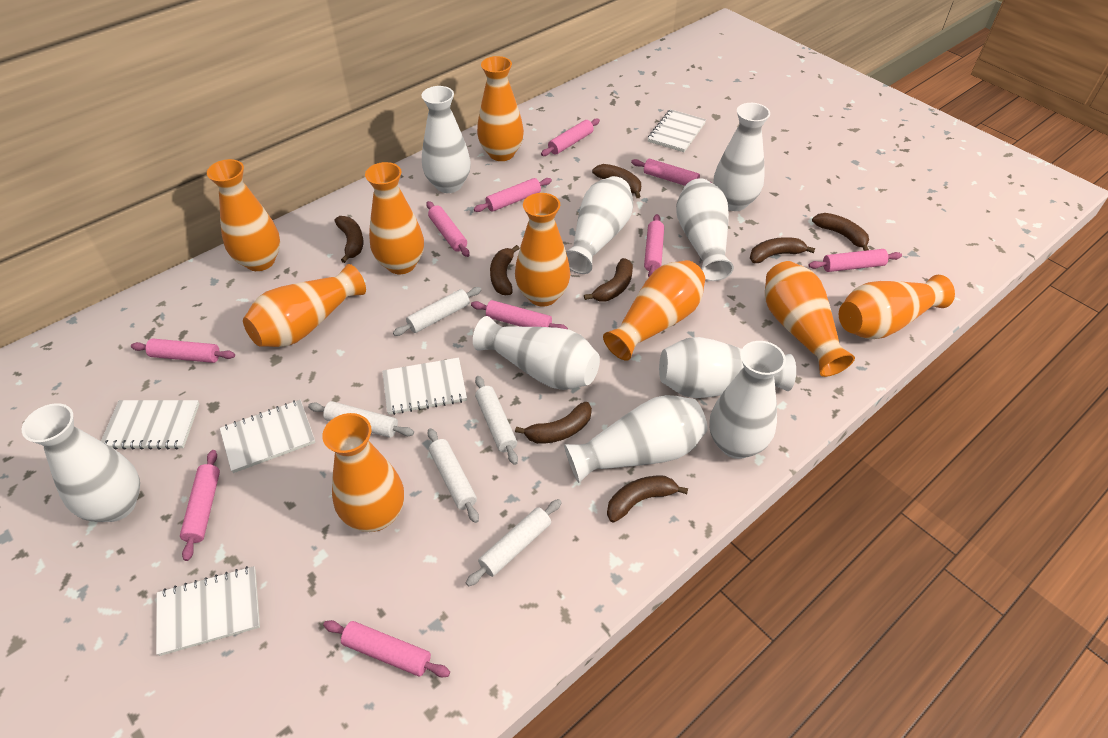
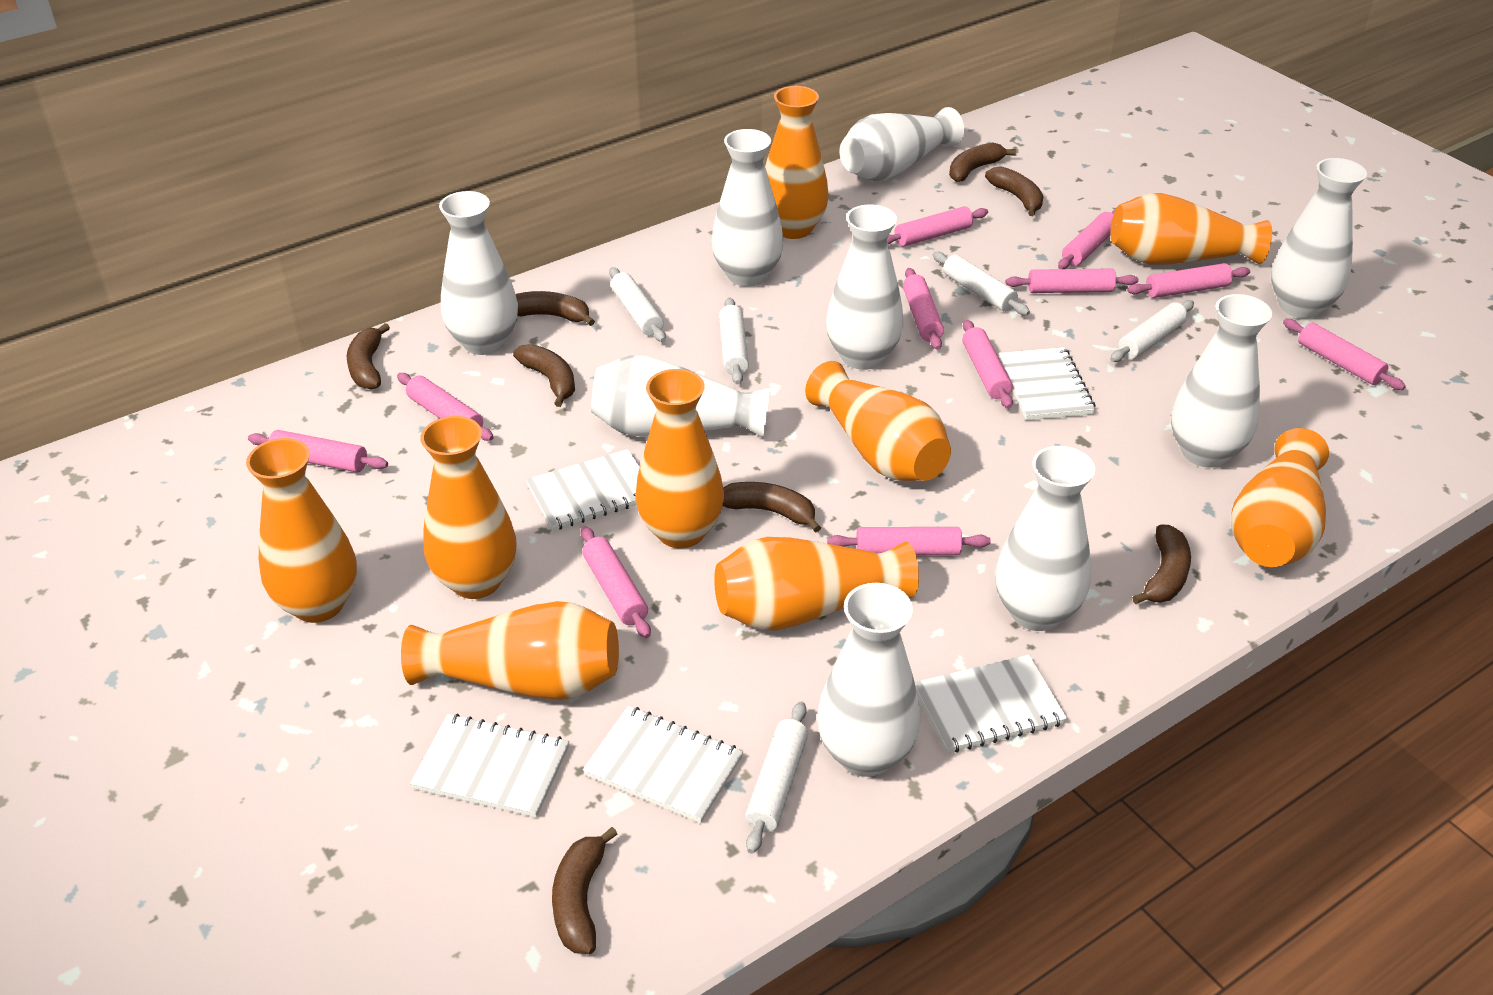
pink rolling pin: [131,338,235,363] [180,450,220,561] [323,620,450,677] [426,201,470,257] [471,300,568,329] [474,178,552,212] [541,118,600,156] [631,158,710,186] [644,214,664,277] [809,249,902,272] = 10 -> [248,430,388,472] [397,373,494,441] [581,526,651,638] [827,527,991,556] [887,206,988,247] [903,268,944,350] [962,320,1013,408] [1006,268,1138,293] [1058,209,1116,269] [1127,263,1250,298] [1283,319,1406,390] = 11

